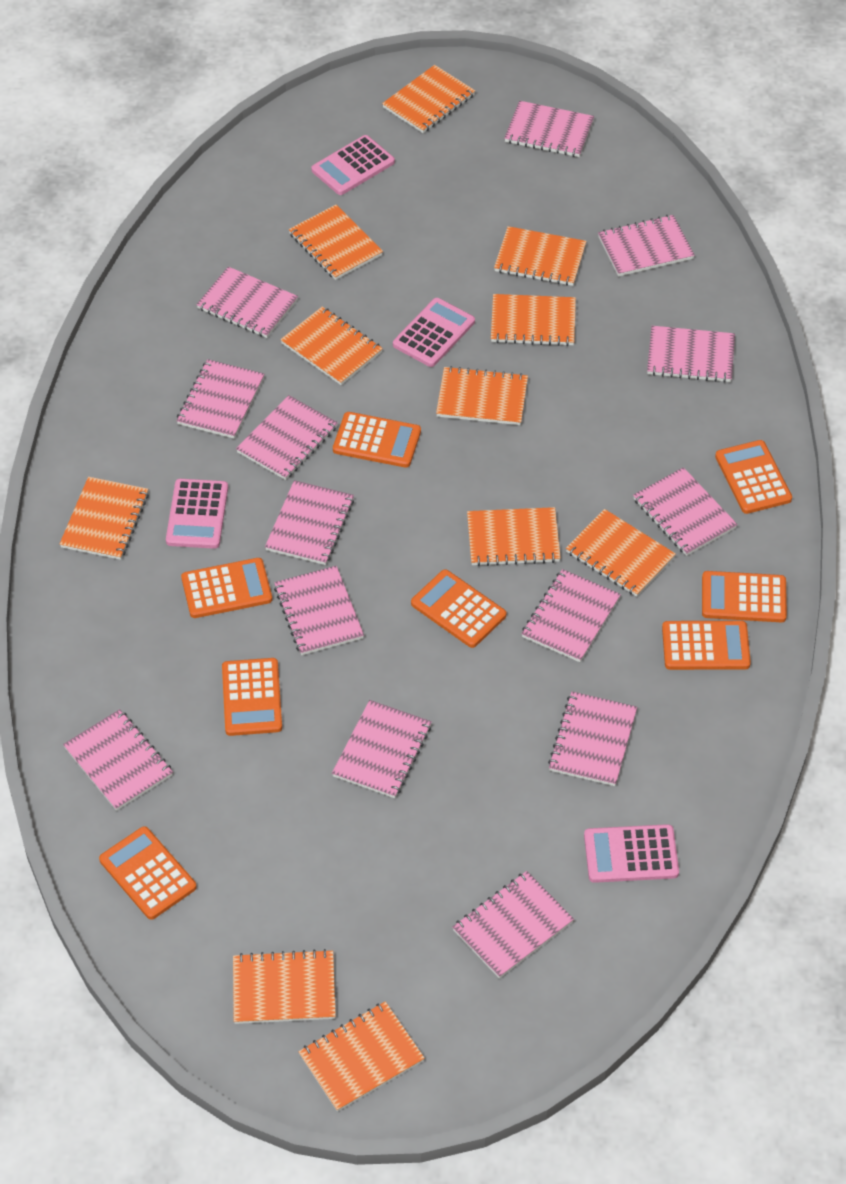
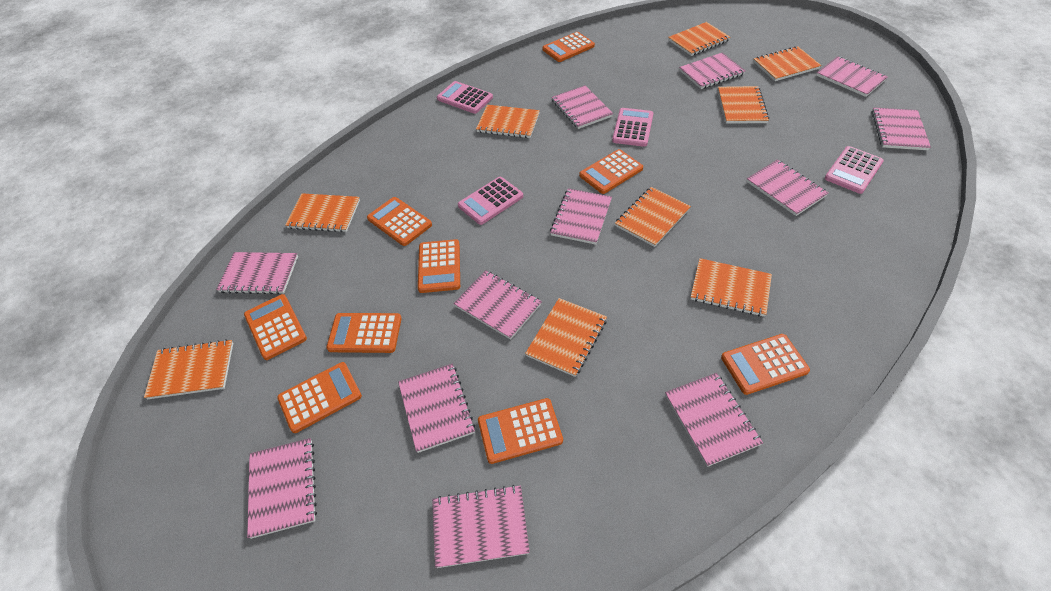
orange calculator: [99,826,197,920] [181,558,272,618] [222,658,282,736] [333,412,421,468] [411,569,506,648] [662,621,751,670] [702,571,787,622] [715,440,792,514] = 8 -> [244,294,307,360] [277,362,362,433] [326,313,402,353] [367,197,432,246] [418,239,460,293] [478,398,563,464] [543,32,595,62] [579,149,643,194] [721,334,810,395] = 9
orange notebook: [60,477,149,560] [233,949,336,1024] [280,307,383,385] [289,205,383,280] [298,1001,425,1112] [382,65,475,133] [436,366,528,425] [467,507,561,566] [491,294,576,346] [494,226,587,286] [566,509,676,597] = 11 -> [144,339,233,399] [285,193,360,232] [476,105,540,138] [525,298,607,377] [615,187,691,247] [668,22,731,56] [691,258,772,317] [718,86,769,124] [753,46,821,81] = 9
pink notebook: [63,709,173,811] [176,359,264,439] [196,267,298,338] [236,395,338,480] [265,480,354,565] [274,566,364,655] [332,700,432,798] [452,871,574,978] [504,101,594,157] [521,569,621,662] [548,692,637,786] [598,215,695,276] [633,467,738,556] [647,326,735,383] = 14 -> [216,252,298,294] [247,438,317,539] [398,364,475,453] [432,485,530,568] [453,270,542,340] [550,188,612,245] [551,85,613,129] [665,373,763,467] [679,53,745,89] [746,159,828,216] [816,56,887,97] [872,107,931,150] = 12

